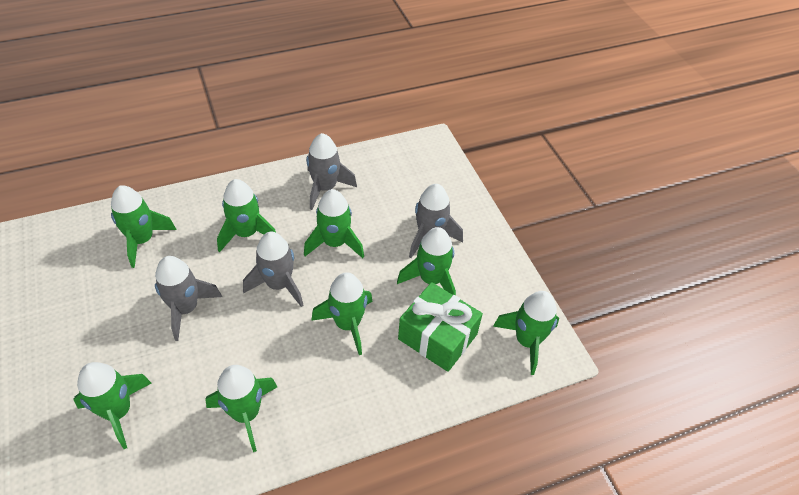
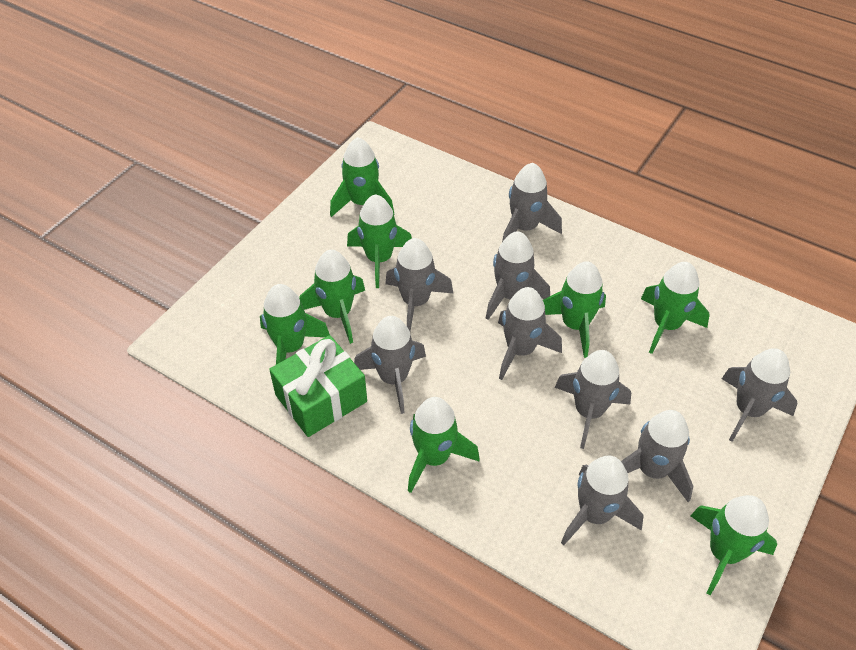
grey rocket: [155,256,222,341] [243,232,303,307] [306,133,357,210] [409,184,463,258] = 4 -> [354,316,426,414] [385,238,453,331] [486,231,550,320] [498,287,562,380] [502,163,562,242] [555,350,631,449] [561,456,644,545] [621,410,694,502] [722,348,798,442] = 9

